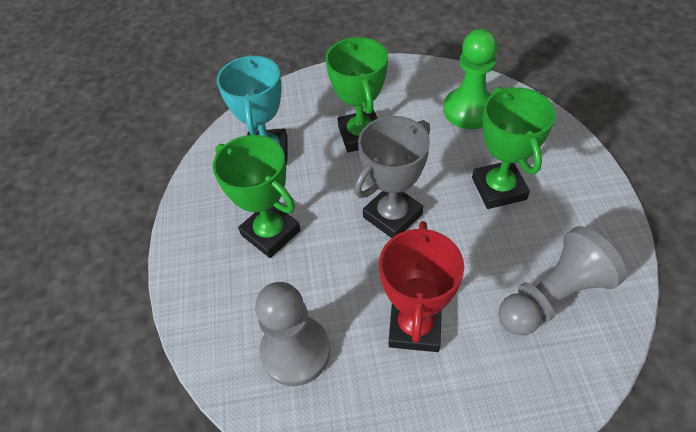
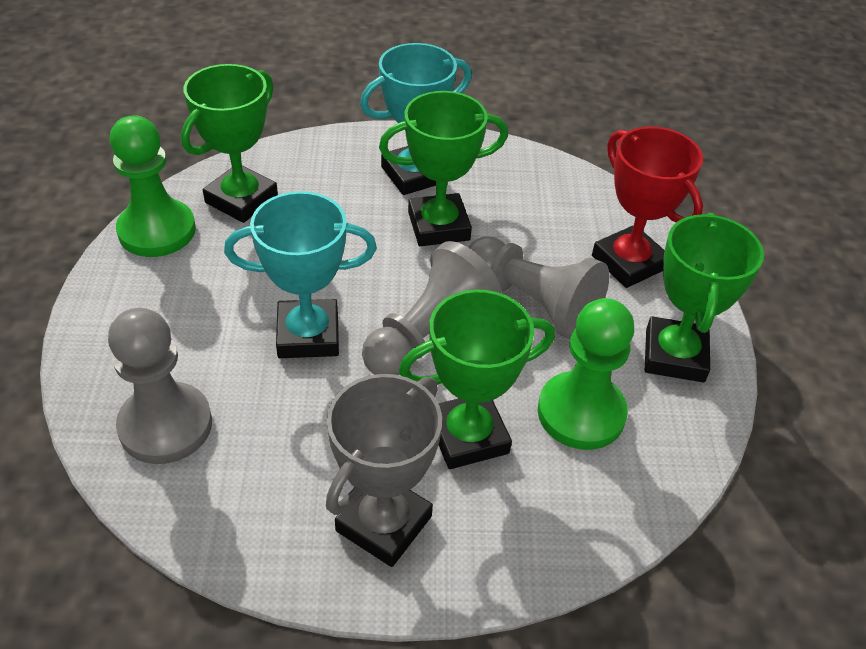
green pawn: [443,29,498,129] = 1 -> [110,115,196,257] [538,298,634,450] = 2
green trophy: [213,135,301,258] [325,37,388,153] [472,87,556,209] = 3 -> [181,64,278,223] [379,91,508,246] [399,289,555,469] [645,213,764,382] = 4
grey pawn: [255,282,330,386] [498,226,627,335] = 2 -> [108,308,212,464] [362,241,502,375] [468,236,609,339] = 3
turquoise trophy: [217,55,288,165] = 1 -> [224,191,377,358] [360,43,472,195] = 2

